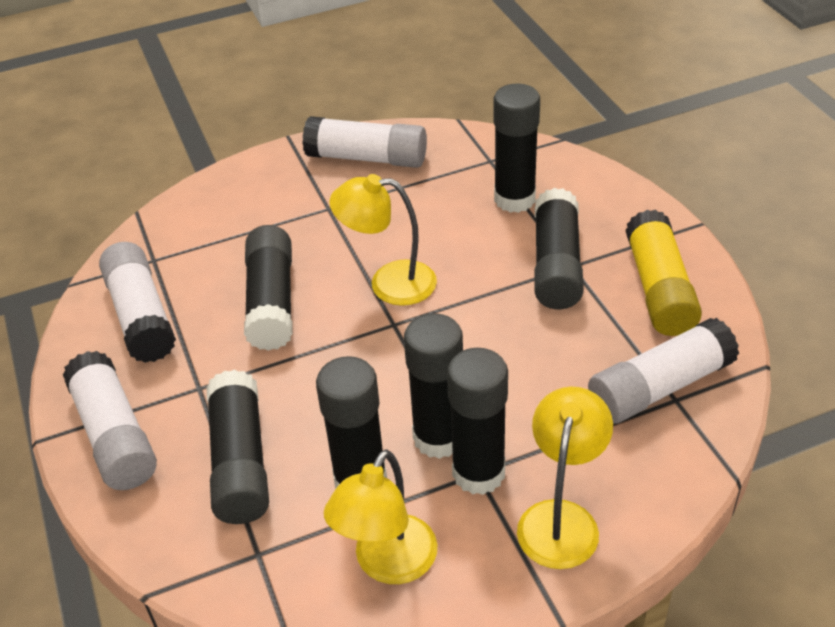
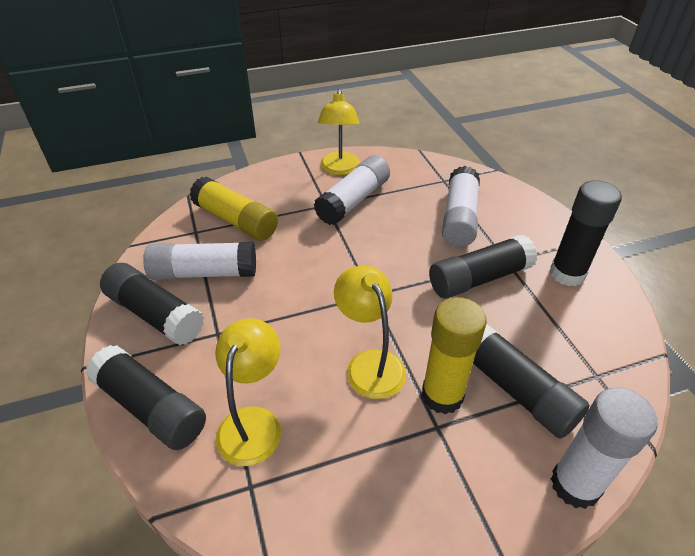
black glue stick: [206,370,269,524] [244,225,293,351] [316,356,387,489] [404,314,463,459] [447,348,508,495] [494,84,540,213] [534,188,584,309] = 7 -> [86,345,206,450] [100,263,204,345] [429,235,537,298] [473,324,590,439] [549,180,622,286] = 5
yellow glue stick: [625,210,702,336] = 1 -> [189,176,278,241] [422,297,487,414] = 2

